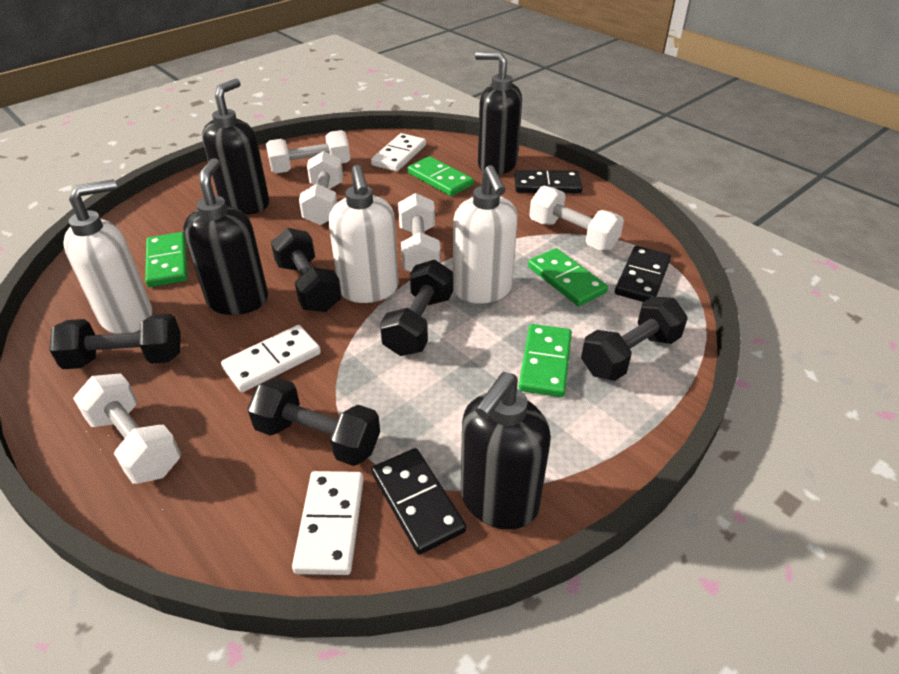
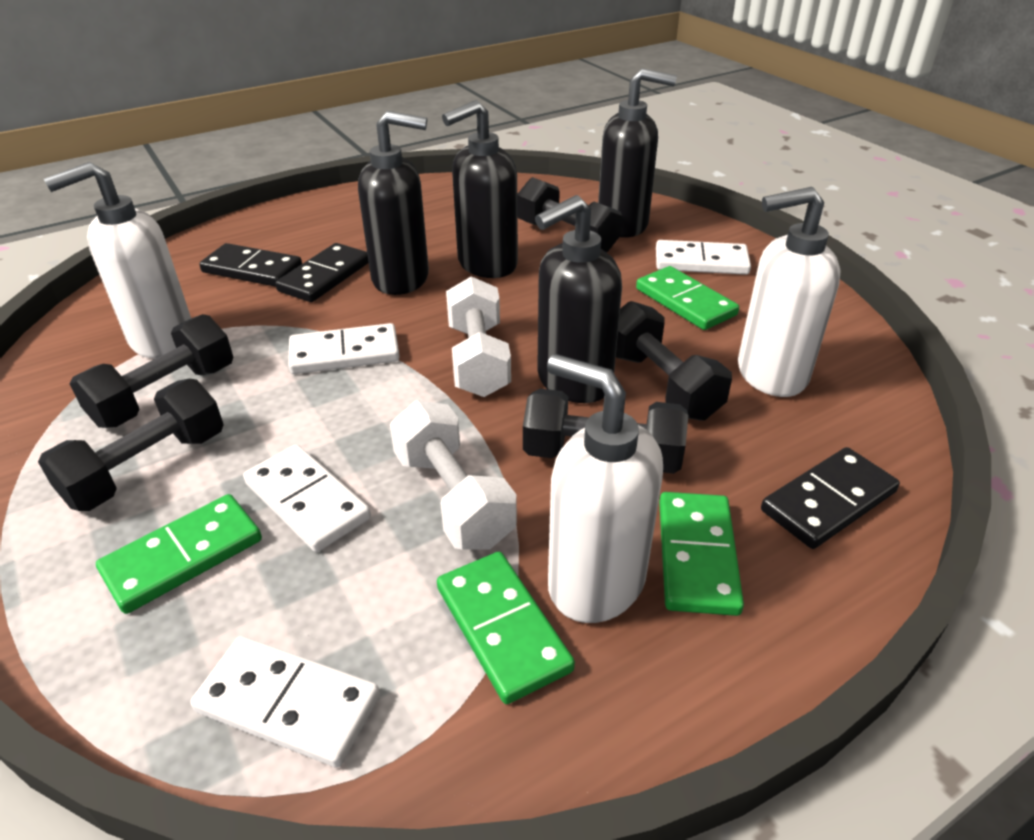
white domino: [221,325,321,392] [292,471,364,575] [371,133,426,172] = 3 -> [191,636,380,768] [243,444,371,552] [288,323,400,374] [656,240,751,275] = 4
white dumbbell: [73,373,181,484] [266,130,350,174] [299,151,343,225] [398,193,441,272] [529,186,624,251] = 5 -> [390,400,517,550] [446,276,511,397] = 2

